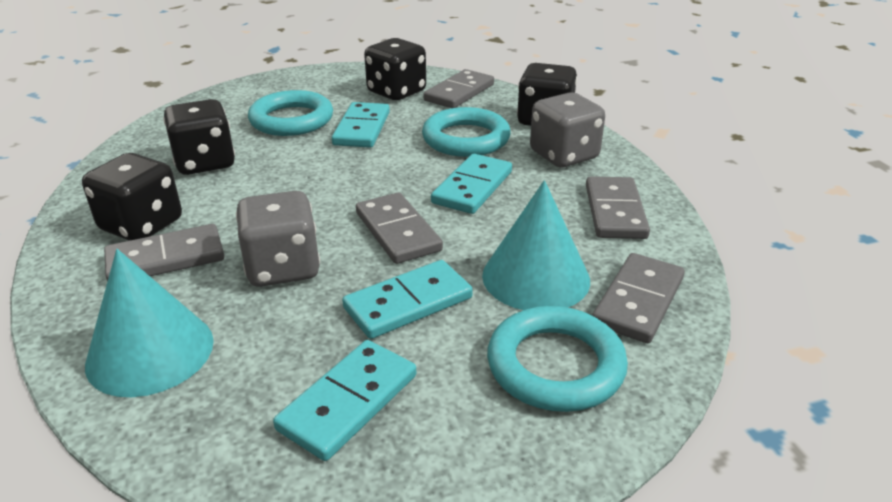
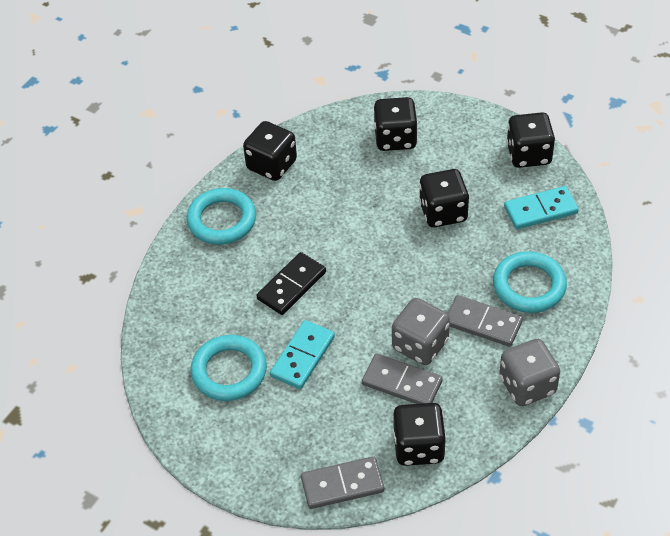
black dice: [82,153,182,241] [163,99,235,175] [364,38,426,100] [517,63,577,126] = 4 -> [243,121,297,181] [374,97,418,151] [393,403,446,466] [419,169,469,227] [506,112,555,168] = 5
black domino: none = 0 -> [257,252,326,315] = 1
grey domino: [104,224,224,282] [356,193,443,264] [423,69,494,108] [586,176,650,239] [592,253,685,343] = 5 -> [301,456,384,509] [362,354,443,404] [447,295,523,347] = 3
turquoise cone: [85,249,214,397] [482,180,590,310] = 2 -> none = 0
turquoise domino: [273,340,416,461] [332,102,390,148] [342,260,473,339] [431,154,512,214] = 4 -> [270,320,335,389] [504,186,579,229] = 2

